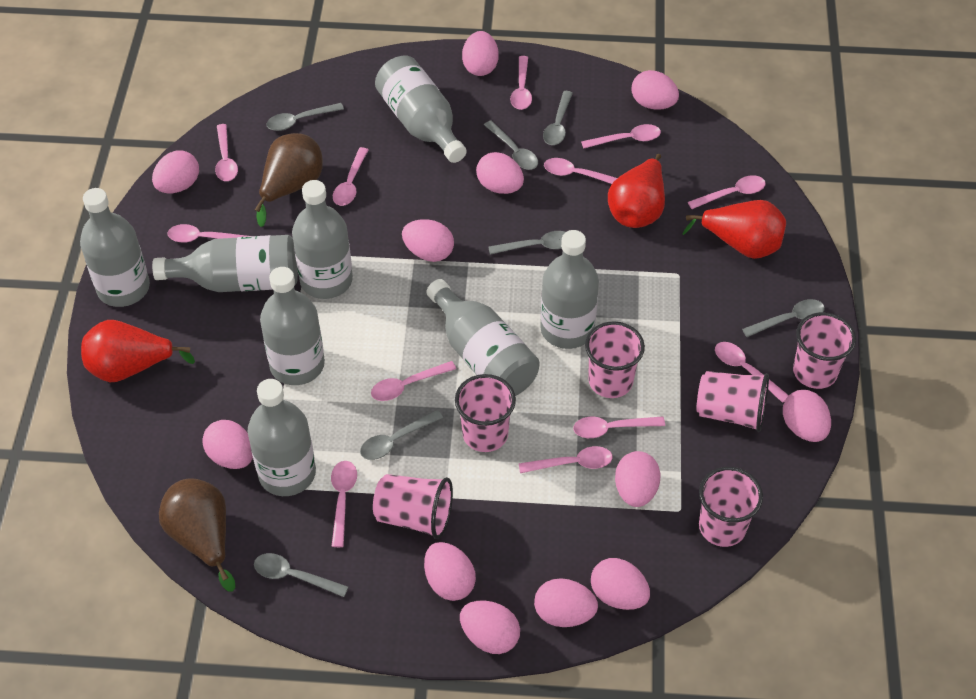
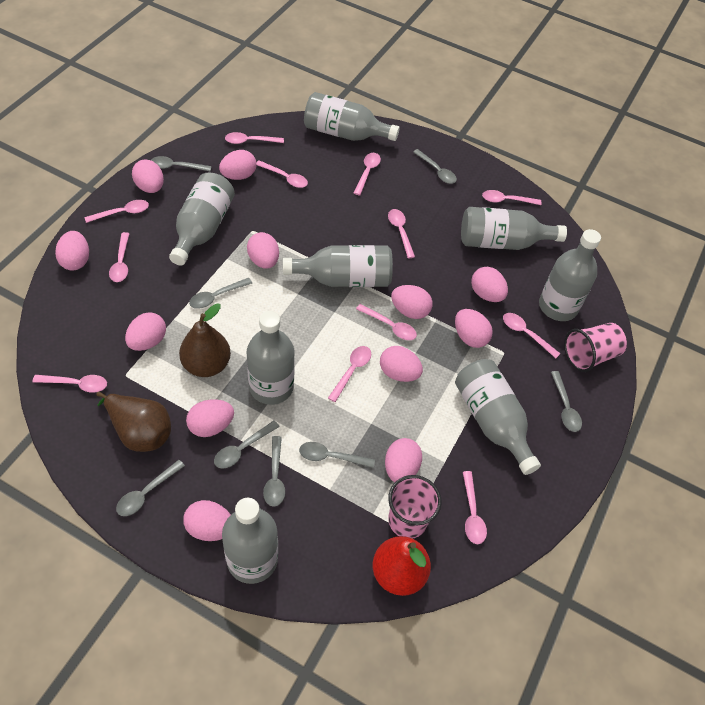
grey spoon: [254,553,348,597] [266,103,344,131] [360,410,443,460] [484,121,538,170] [489,231,565,255] [543,91,573,145] [742,299,825,337] = 7 -> [116,460,185,516] [151,156,212,172] [189,278,252,309] [214,420,280,468] [263,436,285,507] [299,442,375,468] [413,149,457,184] [551,371,582,432] = 8
pink cup: [373,474,453,539] [455,374,516,452] [585,321,645,398] [697,371,769,432] [699,467,763,547] [793,312,856,389] = 6 -> [388,475,442,539] [564,323,627,372] = 2
red pear: [81,320,195,382] [608,154,665,228] [682,200,786,259] = 3 -> [373,536,431,596] = 1

